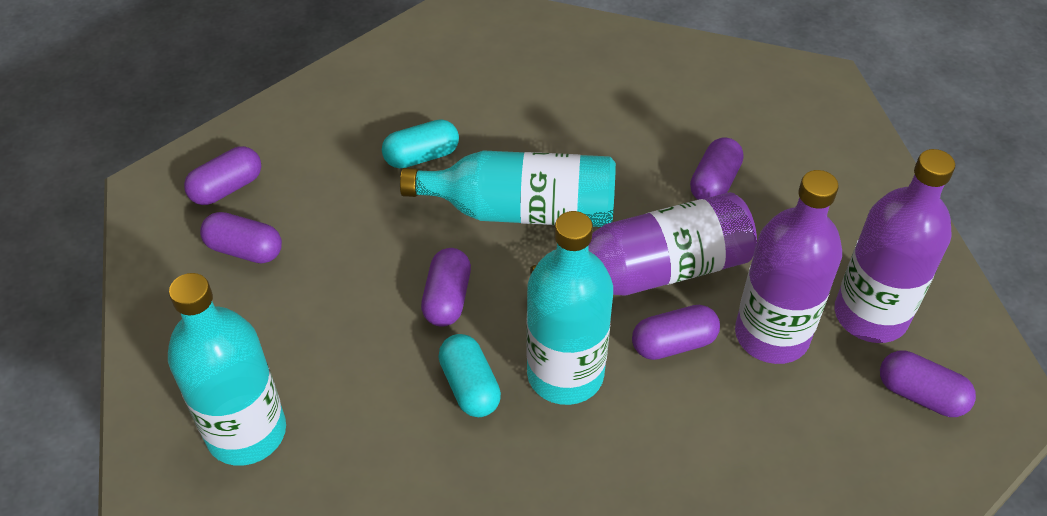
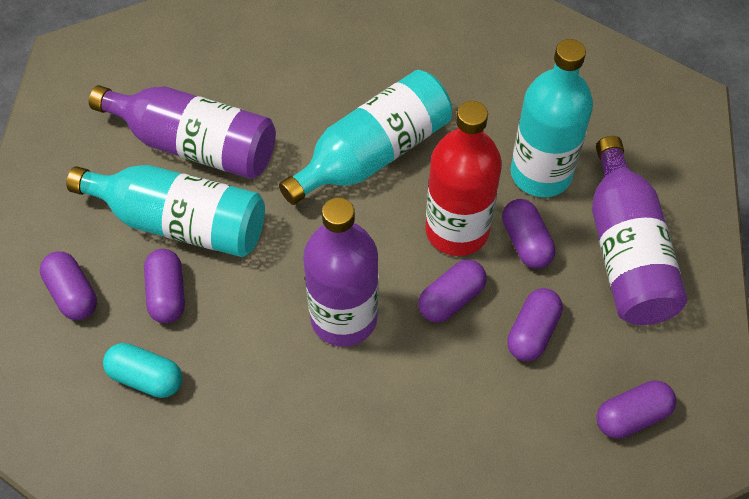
red bottle: none = 0 -> [425,101,502,256] = 1
turquoise capsule: [382,119,459,168] [438,334,501,417] = 2 -> [103,343,182,398] = 1

